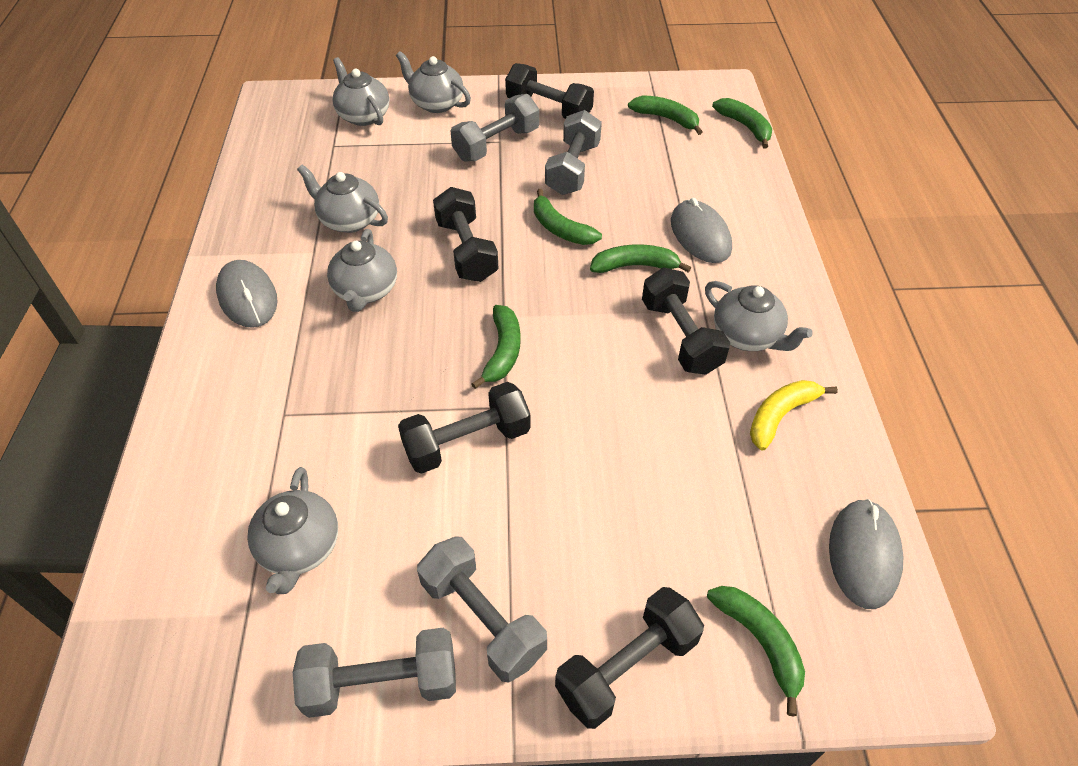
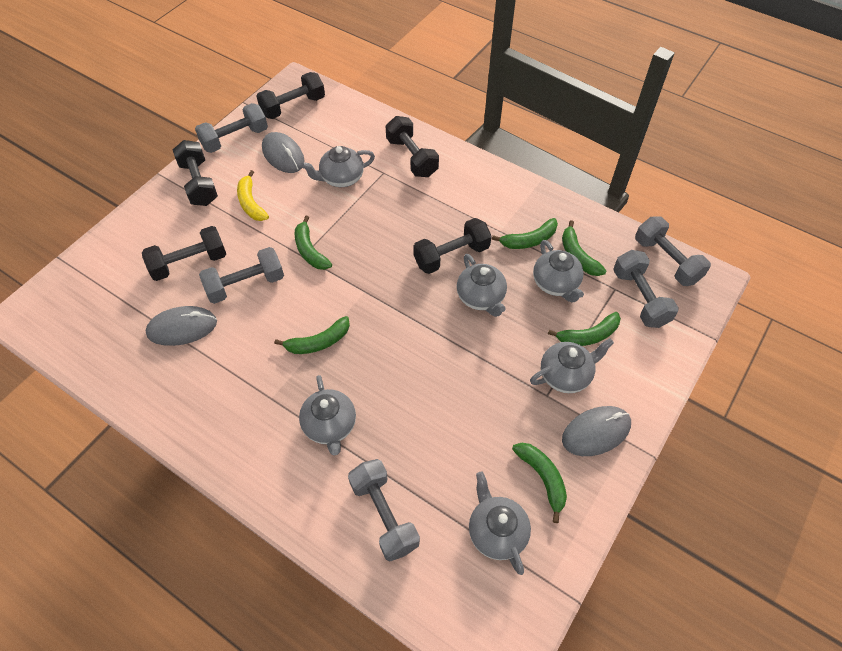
grey dumbbell: [293,628,456,718] [417,536,547,683] [450,94,539,161] [545,110,602,195] = 4 -> [195,103,268,153] [199,247,284,304] [348,459,420,561] [613,250,679,328] [635,216,711,286] = 5

